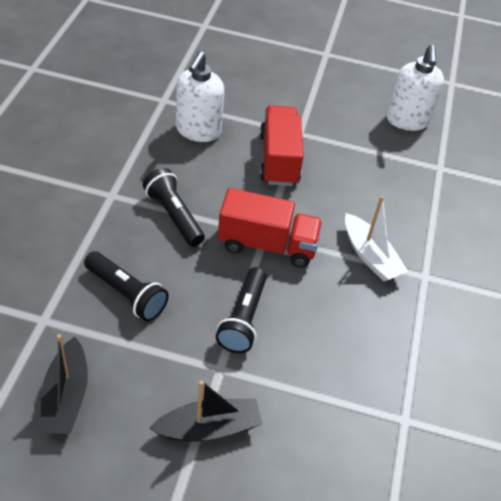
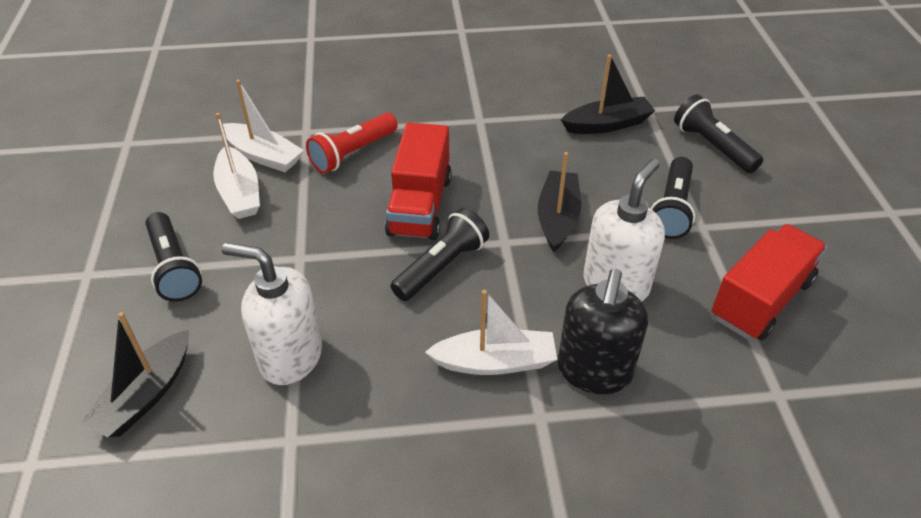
black boat: [40,334,88,434] [149,381,262,441] = 2 -> [80,312,189,437] [538,152,581,252] [561,55,655,134] = 3
black flashlight: [84,251,169,321] [143,168,205,247] [216,267,267,353] = 3 -> [146,212,202,302] [391,208,489,301] [651,157,695,239] [674,95,763,173] = 4
black soap dispenser: none = 0 -> [558,269,648,394] = 1
red flashlight: none = 0 -> [306,113,398,174] = 1
white boat: [345,196,408,282] = 1 -> [213,113,260,219] [223,80,304,172] [425,290,558,375] = 3

